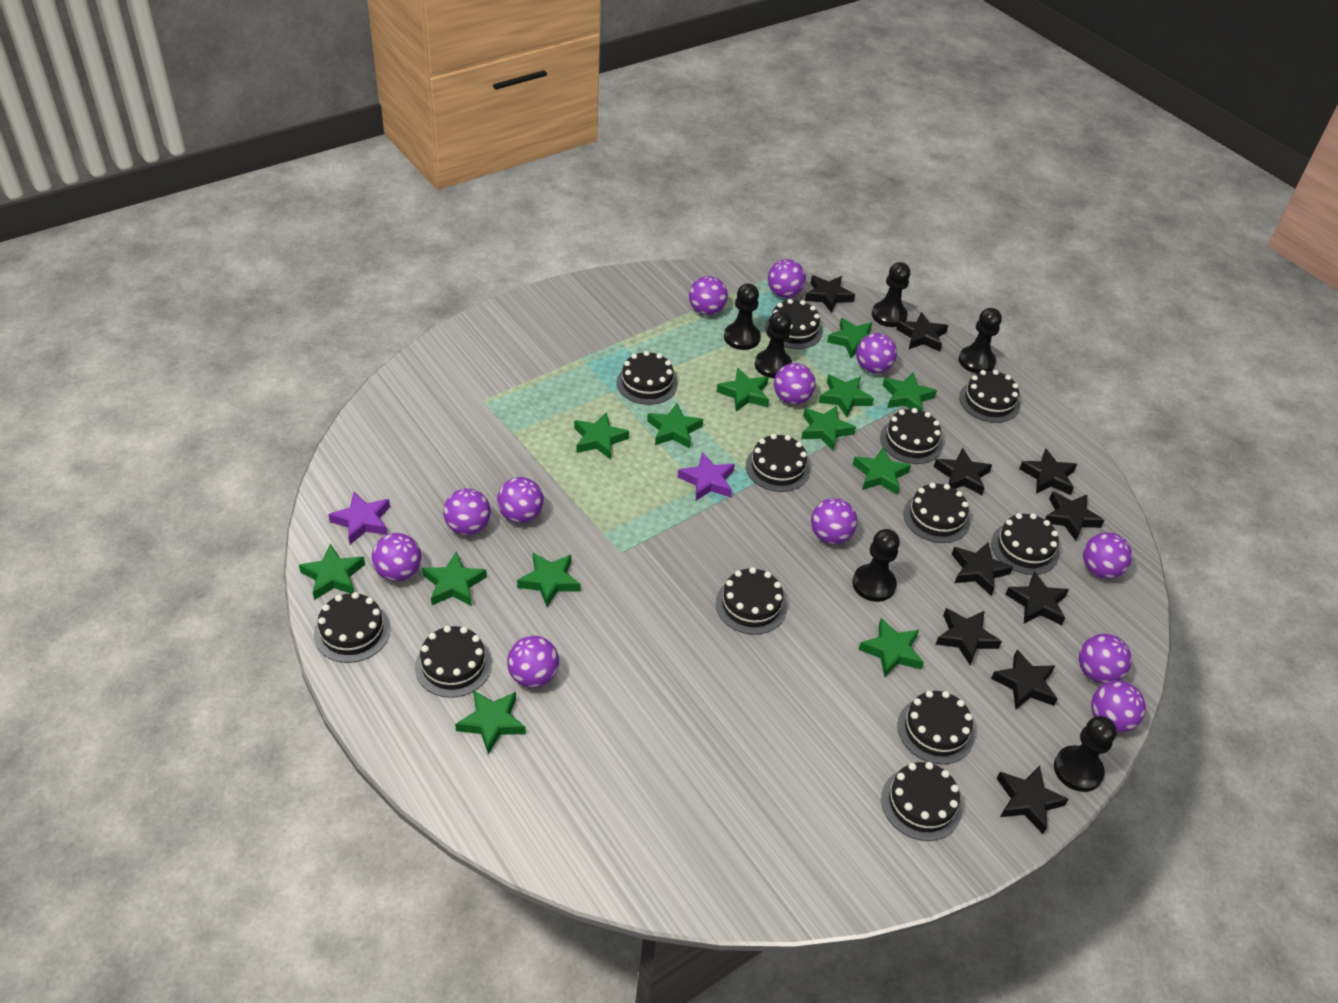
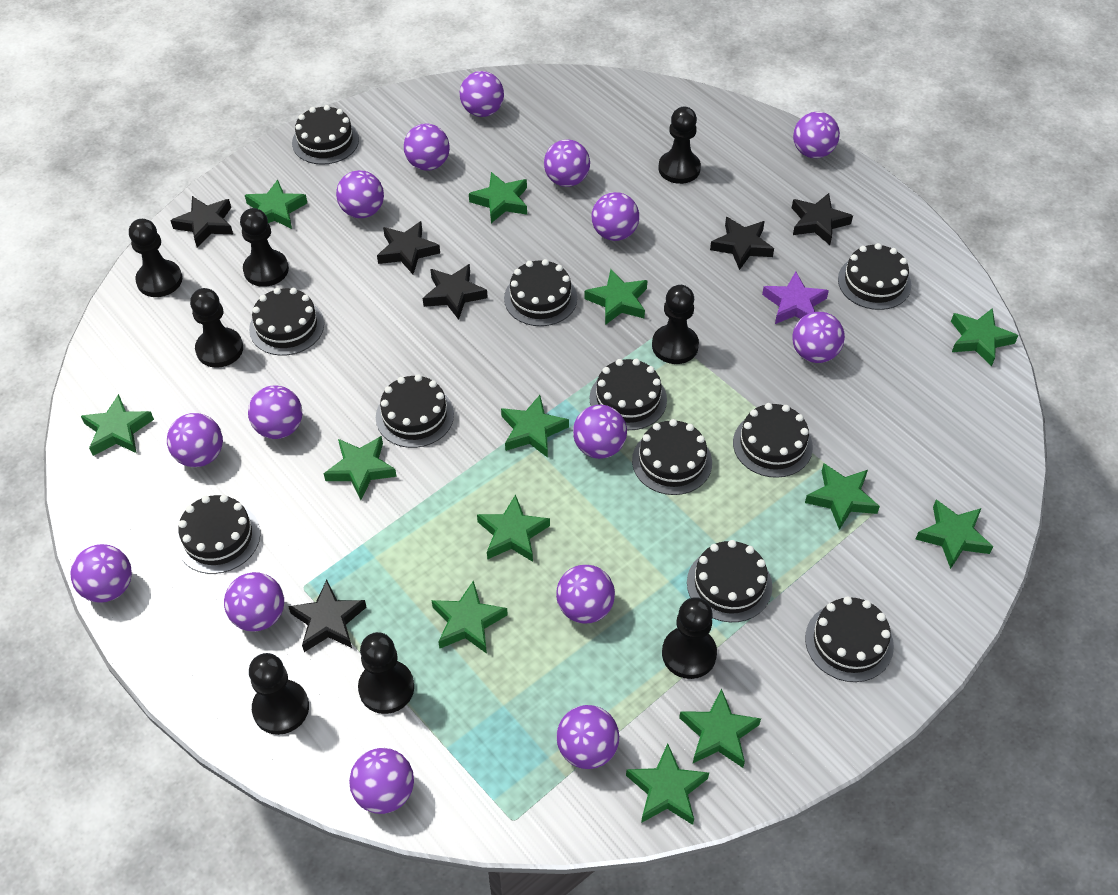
black cake: [314,592,391,663] [415,626,492,698] [617,351,678,405] [716,567,787,635] [746,434,810,492] [765,299,823,349] [880,408,943,464] [881,762,962,841] [897,690,974,764] [903,483,970,543] [959,370,1020,423] [991,513,1059,575] = 12 -> [176,495,260,574] [249,288,324,356] [292,105,359,165] [376,374,454,448] [504,259,577,326] [590,359,667,430] [632,419,712,495] [687,540,772,622] [733,403,813,478] [805,596,894,682] [838,243,911,310] = 11
black pawn: [724,283,760,350] [755,311,792,378] [852,529,900,602] [872,262,910,327] [959,308,1002,373] [1054,716,1117,792] = 6 -> [129,219,182,297] [190,288,243,368] [240,208,289,287] [249,653,309,735] [358,632,414,714] [652,285,699,364] [659,107,701,184] [662,597,717,679] = 8
black star: [805,275,855,313] [896,312,948,352] [934,448,992,495] [935,608,1002,665] [951,542,1013,595] [991,650,1058,710] [997,765,1069,834] [1005,571,1069,625] [1019,449,1077,495] [1045,491,1105,541] = 10 -> [170,196,233,248] [288,580,366,652] [377,221,440,274] [423,264,488,320] [710,217,774,270] [792,193,853,245] = 6
purple ball: [372,533,421,582] [443,488,491,535] [497,477,544,523] [507,636,559,688] [689,276,728,315] [768,259,806,298] [774,363,816,405] [811,498,857,544] [856,333,897,373] [1079,634,1132,684] [1083,532,1132,579] [1091,680,1146,732] = 12 -> [70,544,132,603] [167,413,223,467] [224,572,284,632] [248,386,302,439] [336,170,384,218] [349,748,414,814] [404,124,450,171] [460,71,504,117] [544,139,590,187] [556,565,615,624] [556,705,619,769] [573,405,627,459] [592,192,639,241] [792,312,845,363] [793,112,840,158] = 15
purple star: [328,492,390,544] [678,452,735,501] = 2 -> [762,272,829,324] = 1

